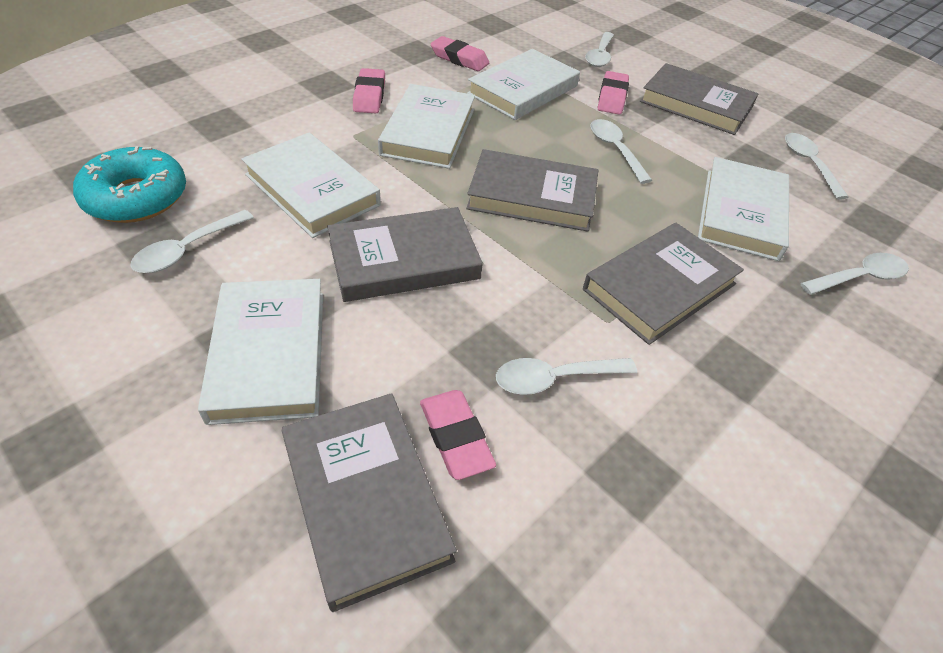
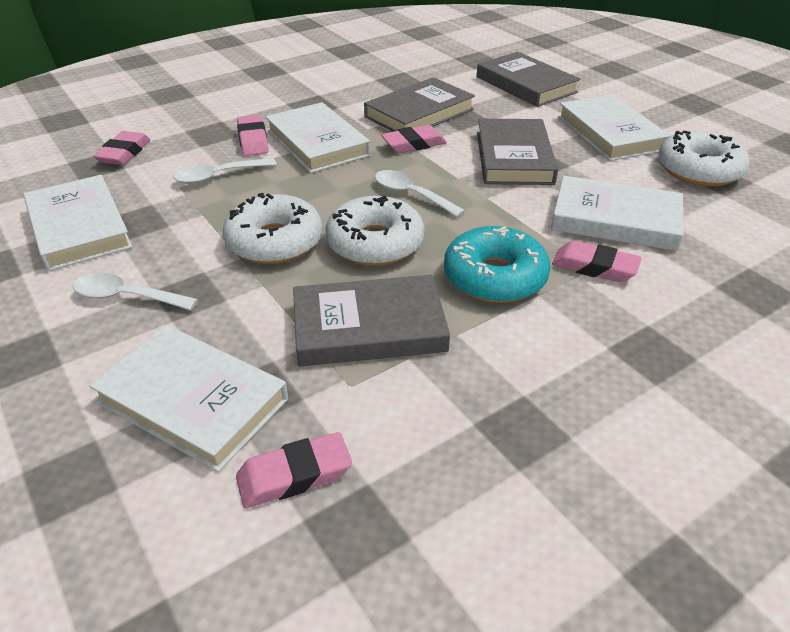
grey book: [282,393,457,612] [327,207,483,302] [466,149,598,232] [583,223,744,345] [640,63,758,135] = 5 -> [293,275,450,366] [364,77,475,132] [477,52,580,107] [477,118,558,185] = 4
pink eraser: [353,68,385,113] [420,390,496,480] [431,36,489,71] [598,71,629,115] = 4 -> [93,131,151,165] [236,432,352,508] [237,115,269,156] [381,125,447,153] [552,241,642,282] = 5
white donut: none = 0 -> [222,193,322,264] [325,195,425,266] [658,130,750,187] = 3
white spoon: [131,210,254,273] [496,358,637,395] [585,32,614,67] [590,119,652,184] [785,133,849,200] [800,253,909,295] = 6 -> [73,272,198,310] [173,158,277,184] [375,170,465,217] = 3

